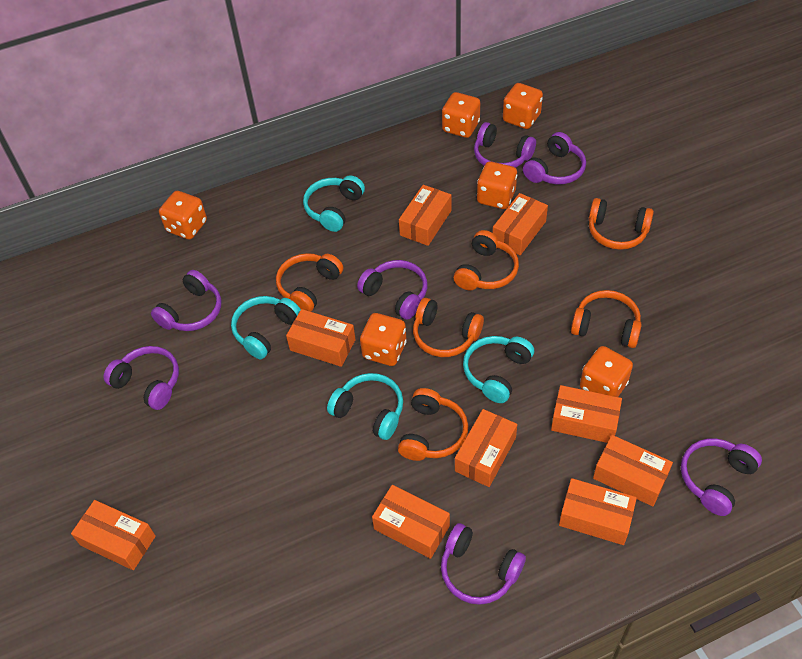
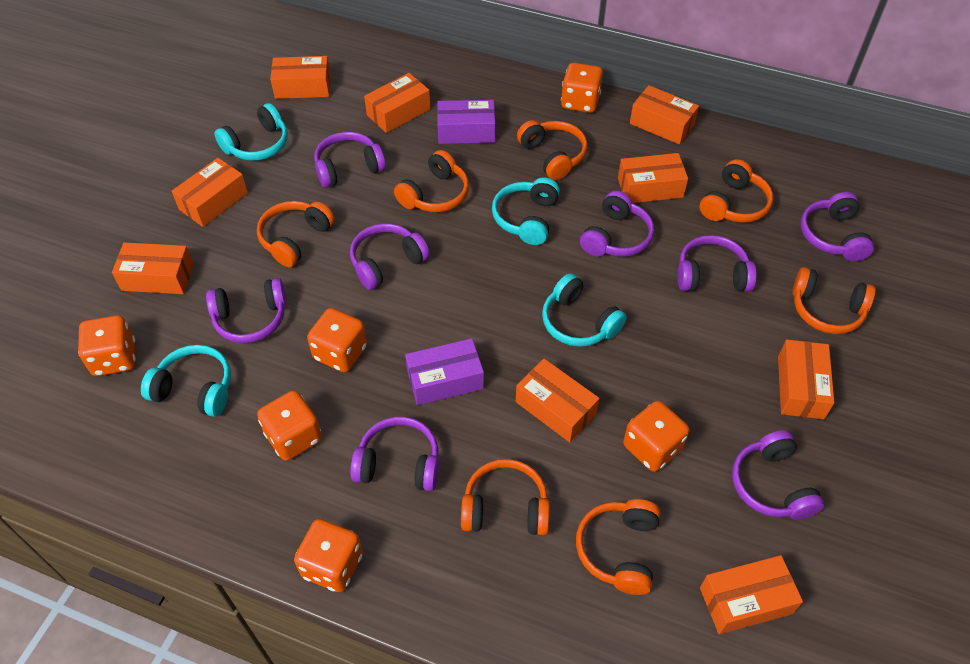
orange headphones: [276,253,343,312] [398,388,468,461] [413,298,484,357] [454,230,519,290] [571,290,642,348] [589,198,654,250] = 6 -> [257,201,335,267] [394,150,469,212] [461,459,550,535] [517,120,588,180] [576,499,660,595] [699,159,773,223] [792,267,876,334] = 7
purple box: none = 0 -> [405,338,484,405] [437,100,495,144] = 2
purple headphones: [104,346,179,410] [151,270,221,331] [357,260,427,320] [441,523,526,605] [474,122,536,168] [523,132,586,184] [681,439,762,516] = 7 -> [206,278,287,343] [314,132,386,188] [350,223,430,290] [350,417,439,491] [580,191,654,257] [677,235,757,292] [732,430,824,520] [800,192,874,261] = 8

